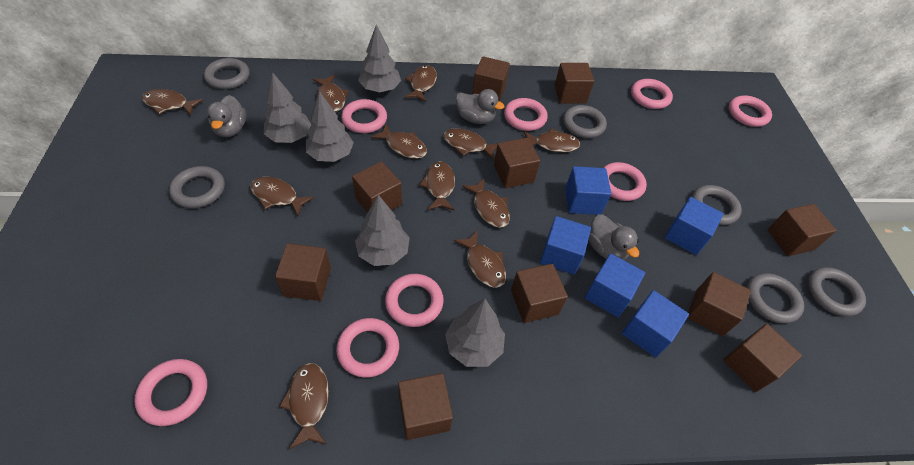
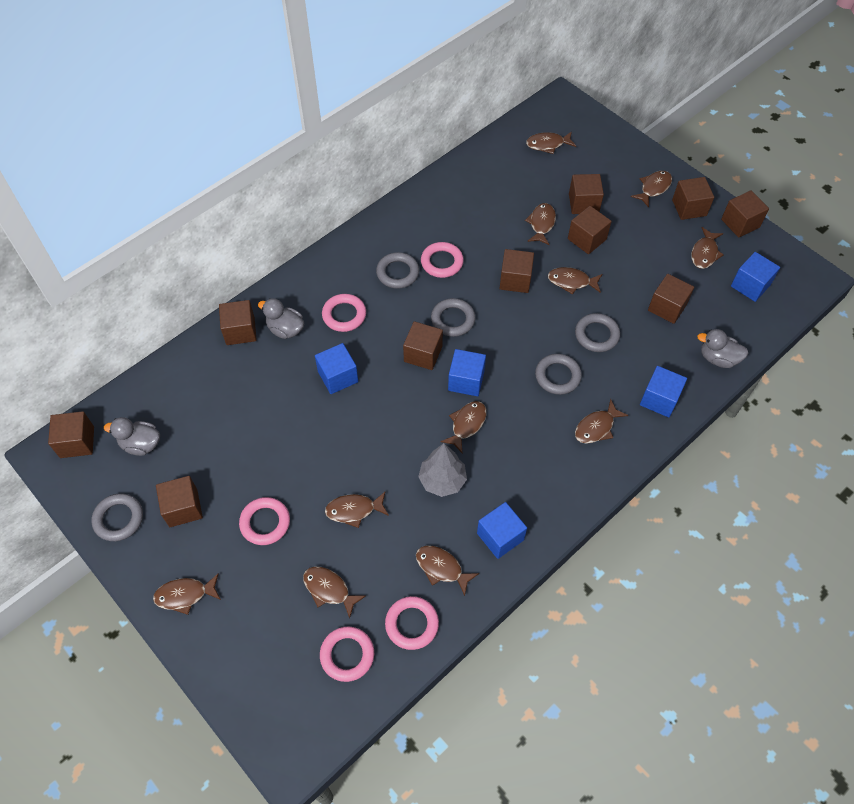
grey ring: [169,166,225,208] [204,58,250,89] [563,105,607,138] [692,185,742,225] [746,273,804,324] [807,267,866,316] = 6 -> [92,494,143,541] [376,252,419,289] [431,298,476,337] [535,354,582,395] [575,313,620,352] = 5
grey tree: [264,72,311,143] [306,91,354,162] [355,195,410,266] [358,25,401,92] [445,299,505,367] = 5 -> [418,443,467,497] = 1
pink ring: [134,359,207,426] [336,318,399,378] [341,99,387,133] [385,274,444,327] [504,98,548,131] [603,162,647,201] [631,79,673,109] [729,95,772,127] = 8 -> [239,497,290,545] [320,627,374,682] [322,294,366,332] [385,596,439,650] [421,242,464,278] = 5

